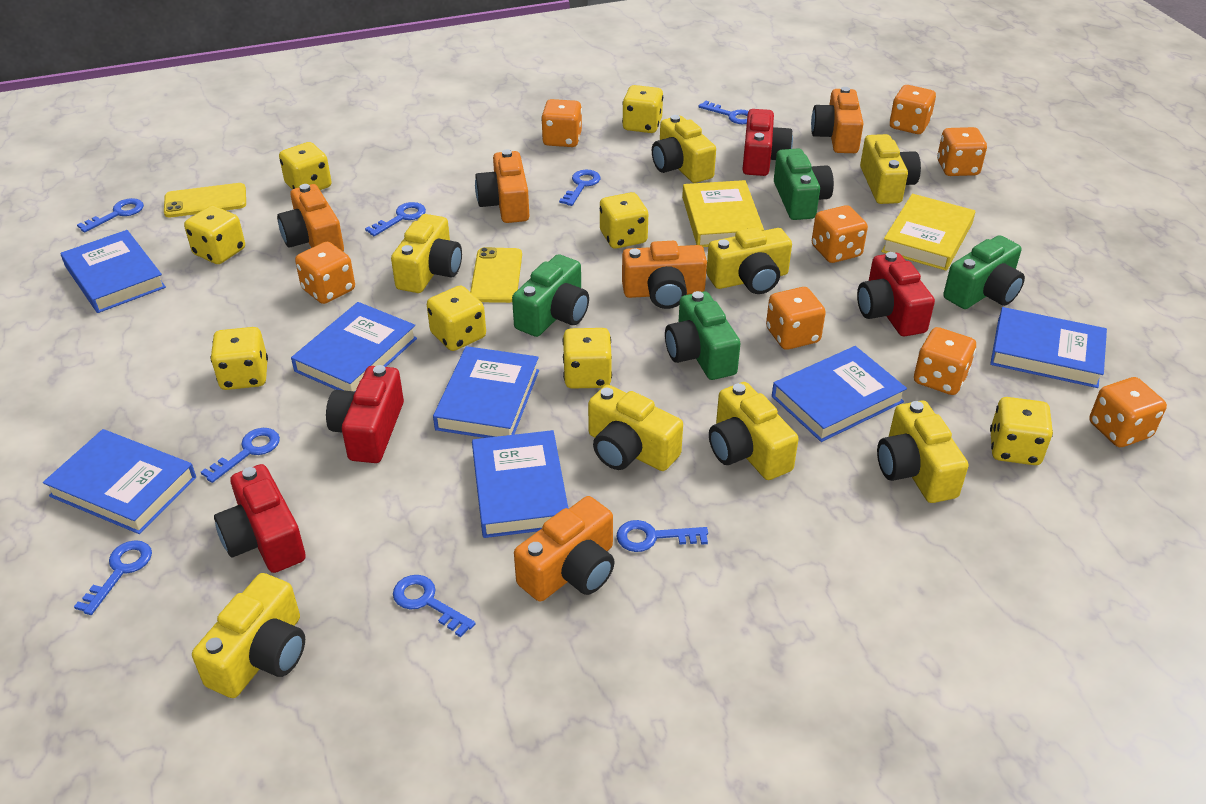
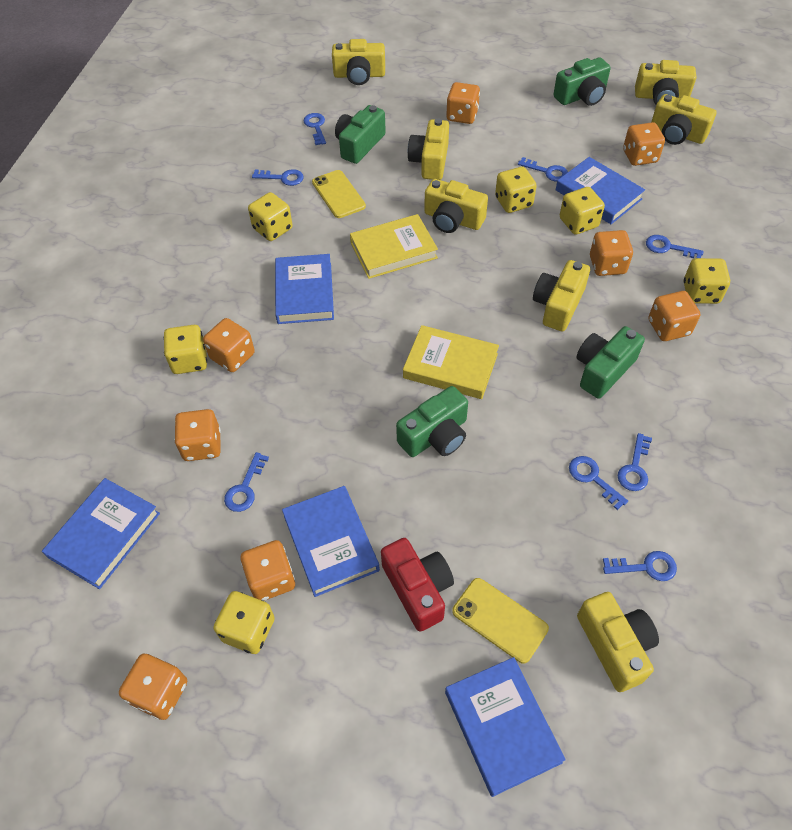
blue book: [43,429,196,534] [61,230,166,313] [291,302,417,391] [433,346,539,438] [472,430,568,538] [772,346,907,442] [990,307,1107,388] = 7 -> [42,478,160,589] [275,254,334,324] [282,486,380,597] [445,657,565,797] [556,157,645,224] = 5
orange camera: [277,184,344,252] [475,149,529,223] [514,496,615,602] [622,241,707,309] [811,87,863,153] = 5 -> none = 0
red camera: [214,464,306,573] [326,365,404,463] [742,109,793,176] [857,252,935,336] = 4 -> [381,538,454,632] = 1
yellow camera: [192,573,305,698] [391,214,462,293] [588,385,683,471] [652,115,716,183] [706,227,792,294] [709,382,799,480] [860,134,921,204] [877,401,968,503] = 8 -> [332,39,385,85] [408,119,449,180] [424,179,488,233] [533,260,590,332] [577,592,659,692] [635,60,696,104] [651,94,717,145] = 7
yellow dice: [184,205,245,264] [211,327,268,390] [279,142,332,190] [427,285,486,351] [563,328,612,389] [600,192,648,249] [622,85,663,133] [990,397,1053,465] = 8 -> [164,325,207,374] [213,591,275,654] [248,192,293,241] [495,167,537,213] [560,187,605,235] [684,258,730,304] = 6

